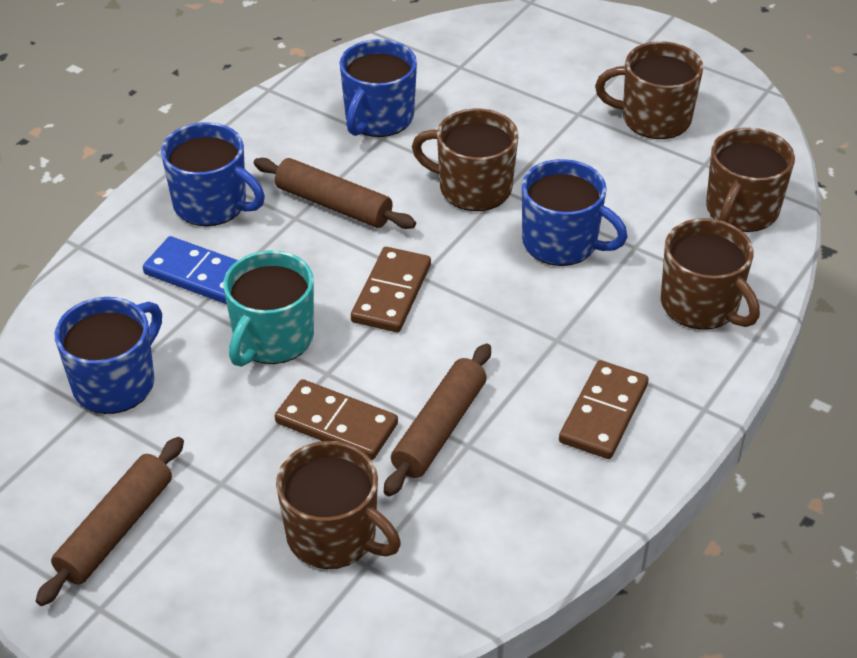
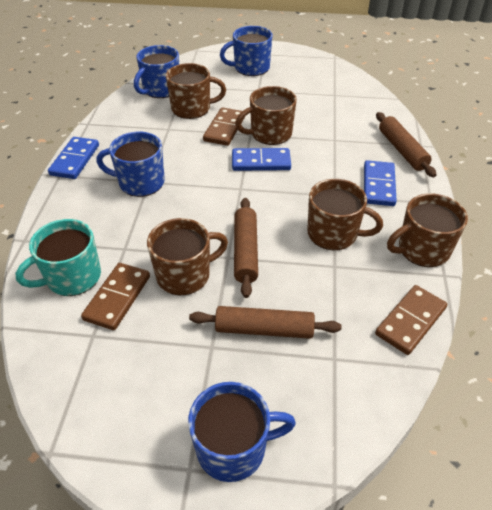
blue domino: [143,236,238,304] = 1 -> [48,137,99,179] [232,148,291,171] [364,160,397,206] = 3

